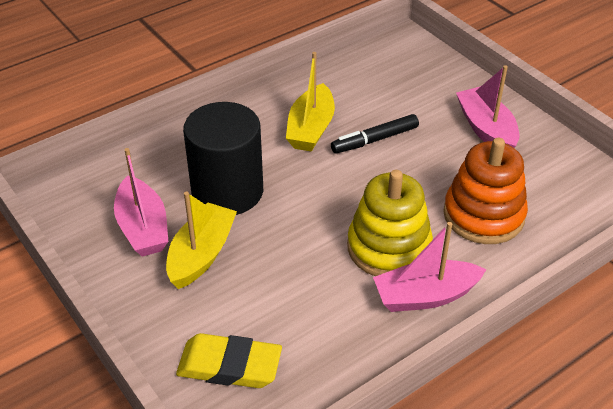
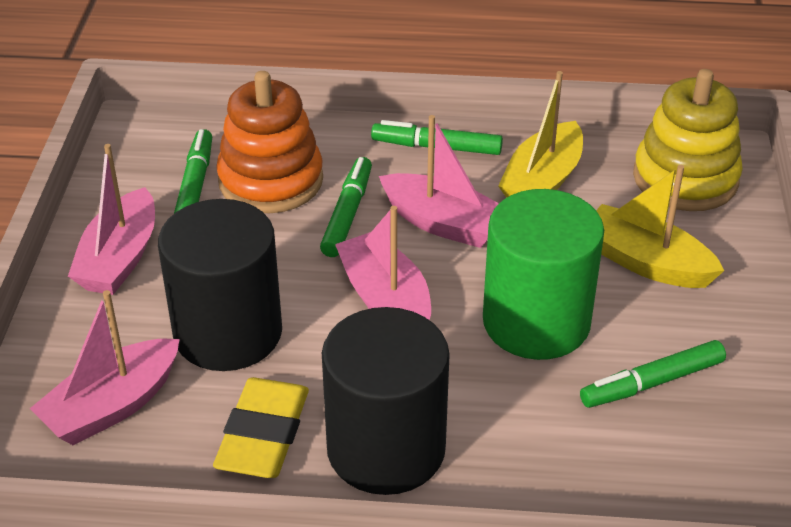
black cylinder: [183,102,263,215] = 1 -> [158,199,282,371] [322,307,450,495] = 2
black marker: [331,114,419,153] = 1 -> none = 0
green cylinder: none = 0 -> [483,189,604,360] = 1
green marker: none = 0 -> [174,129,212,213] [320,157,372,257] [371,120,503,155] [580,340,726,408] = 4
pink boat: [114,148,168,257] [373,222,486,312] [456,65,519,148] = 3 -> [30,290,180,445] [68,144,155,295] [335,206,431,320] [379,115,499,248] = 4

